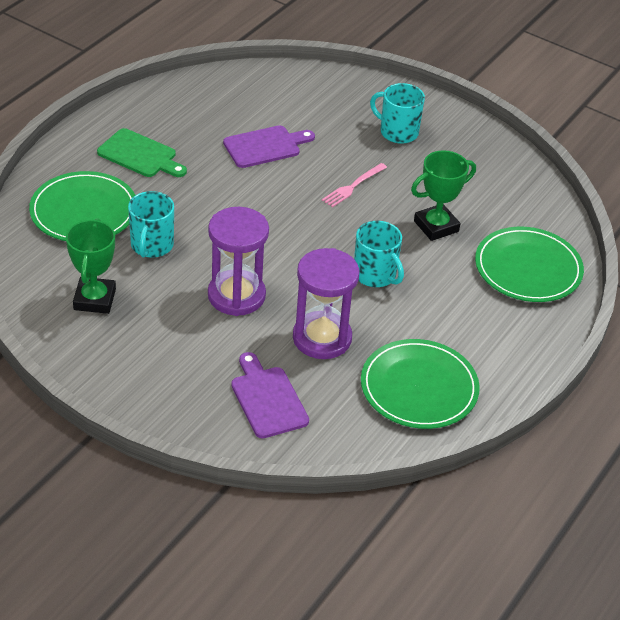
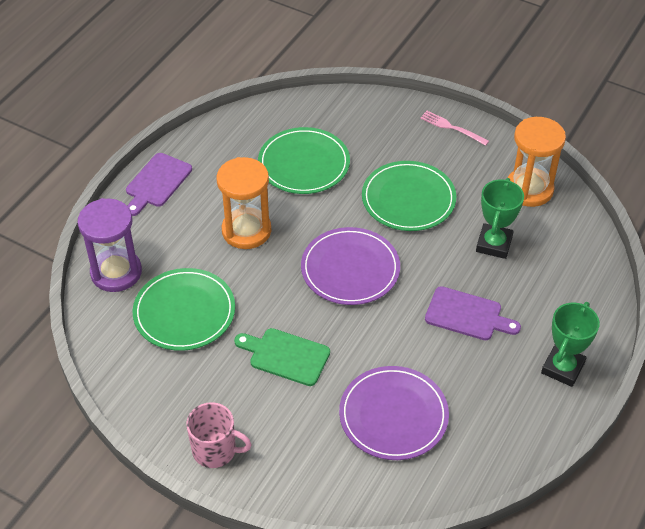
orange hourglass: none = 0 -> [217,157,271,249] [507,117,566,207] = 2
pink mug: none = 0 -> [186,402,252,468] = 1
purple hourglass: [208,207,269,316] [293,248,360,359] = 2 -> [78,198,142,292] = 1
purple plate: none = 0 -> [301,227,400,305] [339,366,449,460] = 2
turquoise mug: [128,191,174,258] [354,221,404,287] [370,83,425,144] = 3 -> none = 0

